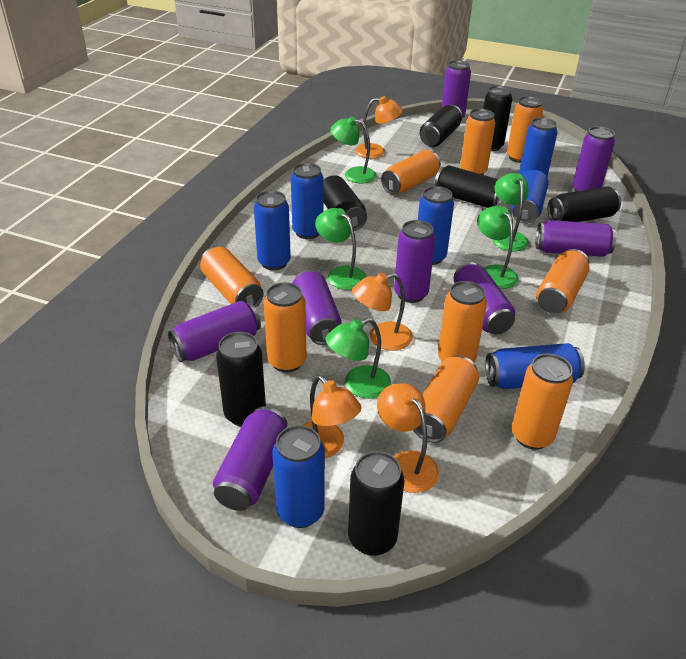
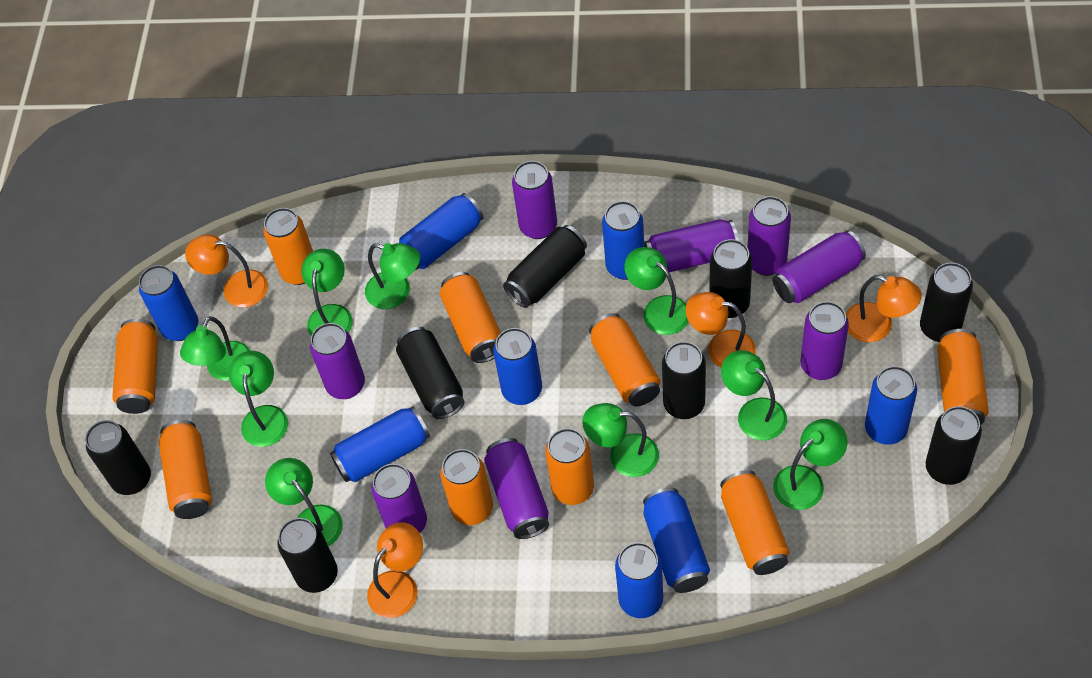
black can: [216,332,266,427] [324,176,367,231] [348,451,404,556] [420,105,462,147] [434,165,501,208] [483,86,512,151] [547,187,621,222] = 7 -> [85,420,151,495] [277,518,338,593] [396,327,464,419] [503,225,587,308] [662,341,706,419] [709,239,752,318] [920,263,973,342] [926,406,982,485] = 8
blue can: [254,190,291,270] [272,425,325,528] [291,163,324,239] [418,186,454,265] [485,343,585,389] [511,170,549,224] [519,118,557,177] = 7 -> [139,265,199,341] [330,406,430,482] [399,193,483,270] [493,328,542,405] [602,201,644,280] [615,542,663,618] [643,487,710,593] [865,366,917,445] = 8
green lamp: [315,208,367,290] [325,318,391,399] [331,116,377,183] [477,206,519,289] [492,173,529,251] = 5 -> [180,317,251,381] [229,351,288,447] [265,458,343,547] [301,249,353,336] [365,243,420,309] [582,403,659,477] [624,247,689,335] [721,350,787,441] [773,419,847,510] = 9

